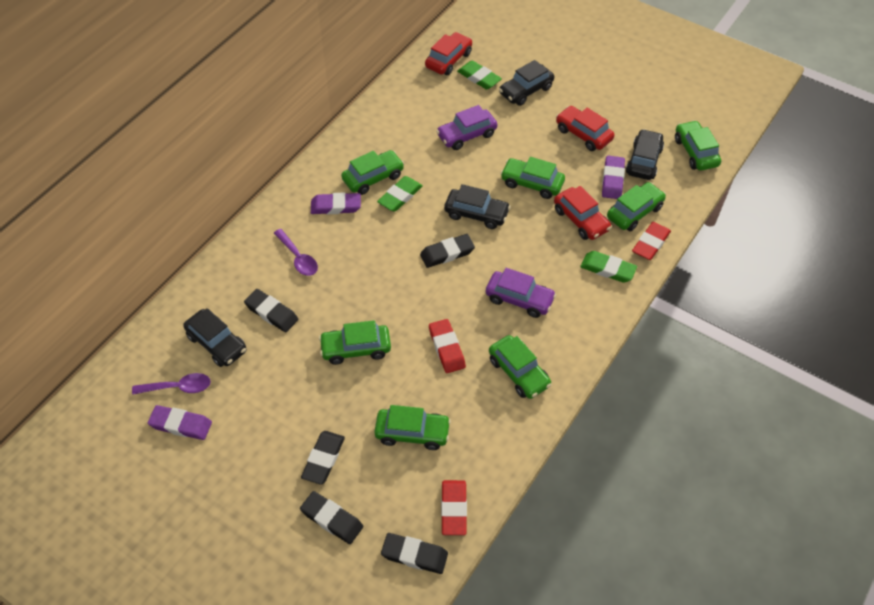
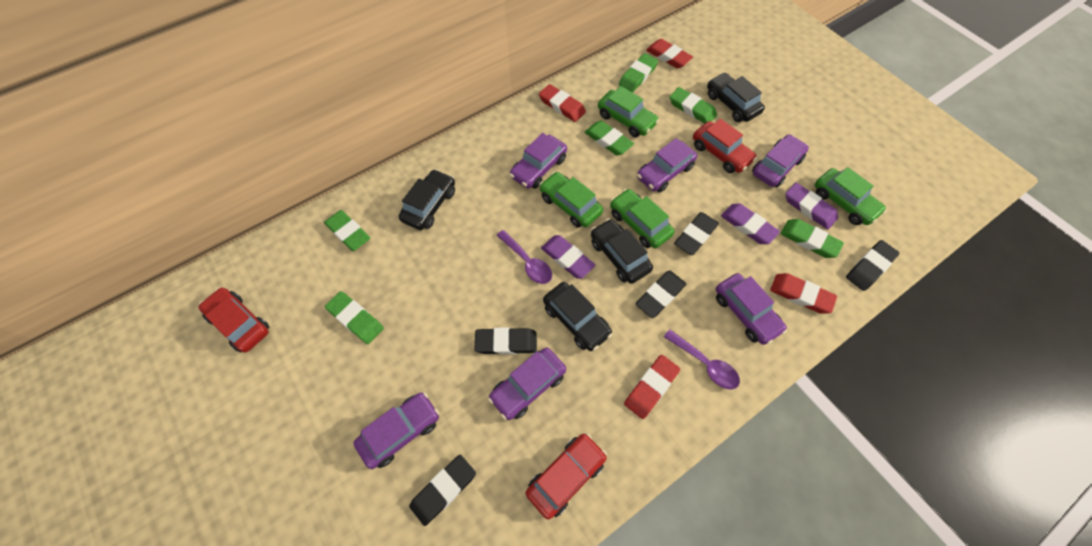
green car: [319,320,391,365] [341,150,404,195] [374,405,451,450] [489,335,552,399] [500,157,565,199] [607,182,666,231] [675,120,721,171] = 7 -> [539,172,603,228] [598,86,659,137] [610,189,675,249] [815,167,887,225] = 4
green eraser: [377,176,423,212] [457,61,502,90] [580,251,637,283] = 3 -> [324,210,370,251] [325,291,384,344] [584,120,634,156] [619,53,658,93] [670,87,717,123] [780,219,844,258] = 6
purple car: [436,105,497,150] [486,268,556,318] = 2 -> [354,392,439,469] [488,347,566,420] [509,133,567,189] [637,138,697,193] [716,273,787,345] [752,134,809,187] = 6
red eraser: [429,319,466,373] [441,480,467,535] [632,222,671,260] = 3 -> [539,84,586,122] [624,355,680,419] [646,39,693,69] [770,273,837,314] = 4

